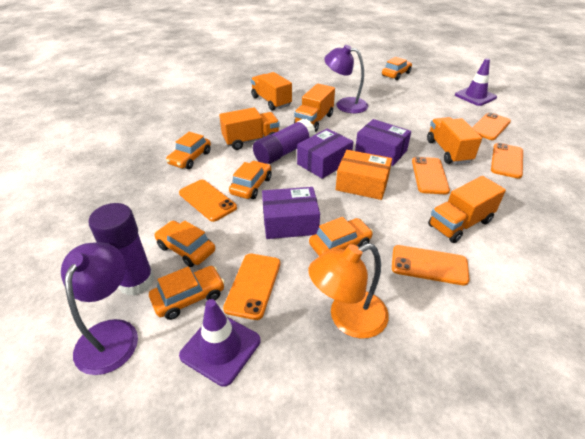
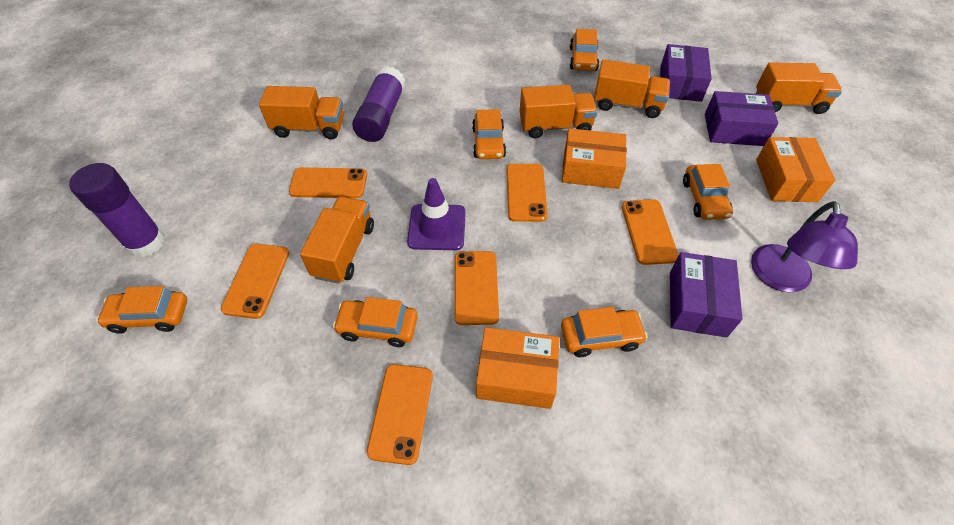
orange box: [336,150,392,200] = 1 -> [476,327,560,409] [562,128,627,189] [756,137,835,202] = 3
orange lamp: [308,243,389,339] = 1 -> none = 0
purple lamp: [61,242,138,375] [324,45,368,113] = 2 -> [751,201,858,293] = 1
purple traffic cone: [179,299,260,387] [455,58,497,106] = 2 -> [407,178,466,250] = 1

